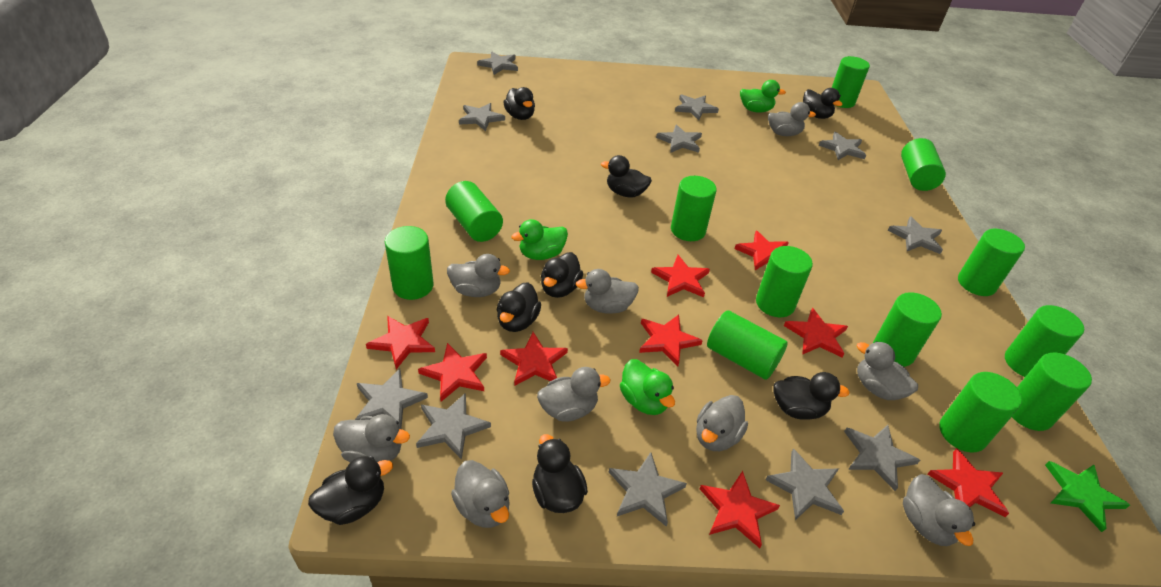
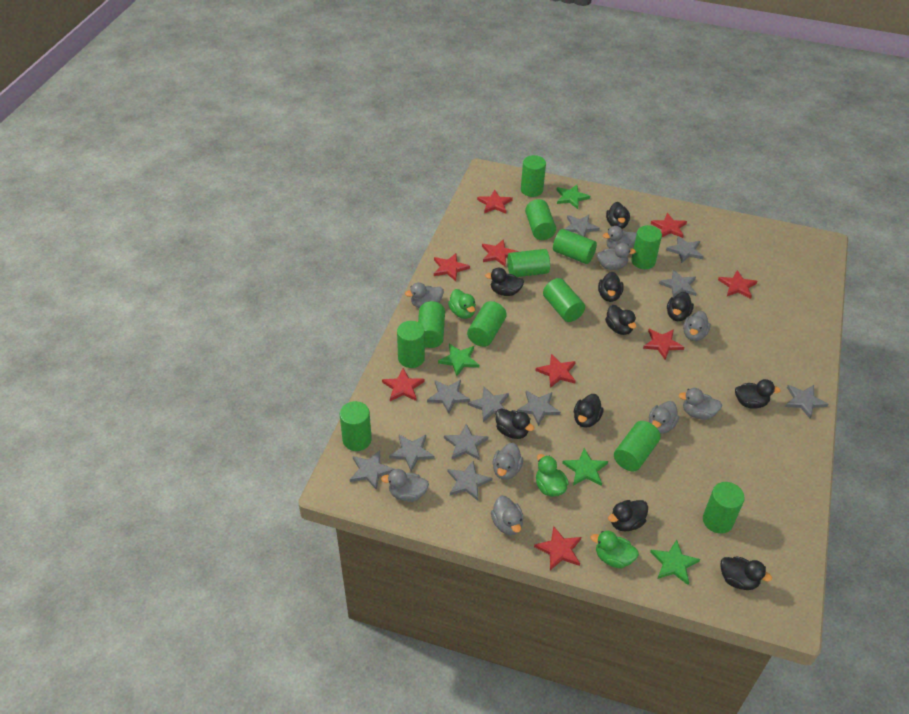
black duck: [308,456,393,525] [497,282,541,332] [503,87,535,120] [532,434,588,513] [541,252,583,298] [601,155,652,197] [773,372,850,420] [803,88,843,119] = 8 -> [485,268,524,296] [495,408,534,439] [574,394,604,428] [598,272,624,302] [605,305,637,335] [606,202,630,229] [608,500,648,531] [667,292,694,321] [720,556,772,590] [735,379,781,409] = 10
green star: [1045,461,1130,532] = 1 -> [438,344,479,376] [557,185,590,209] [562,448,608,486] [650,539,700,585] = 4

